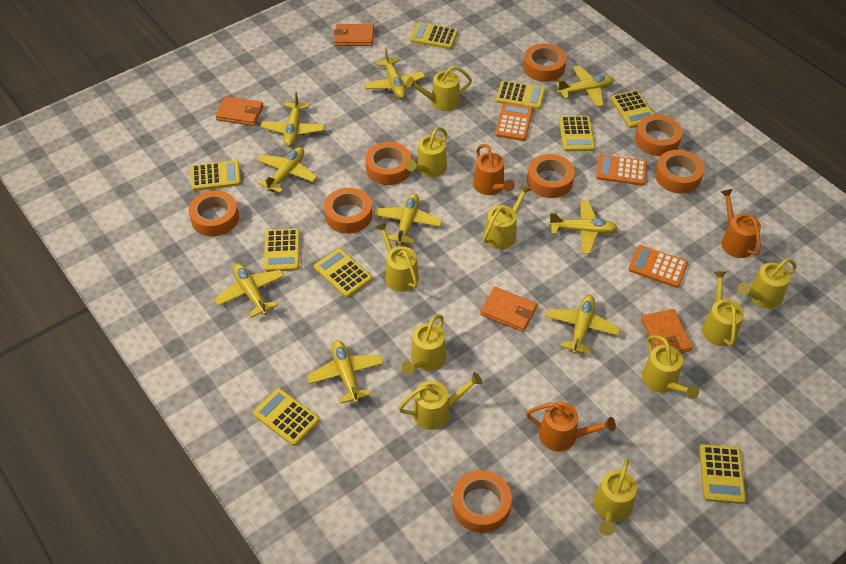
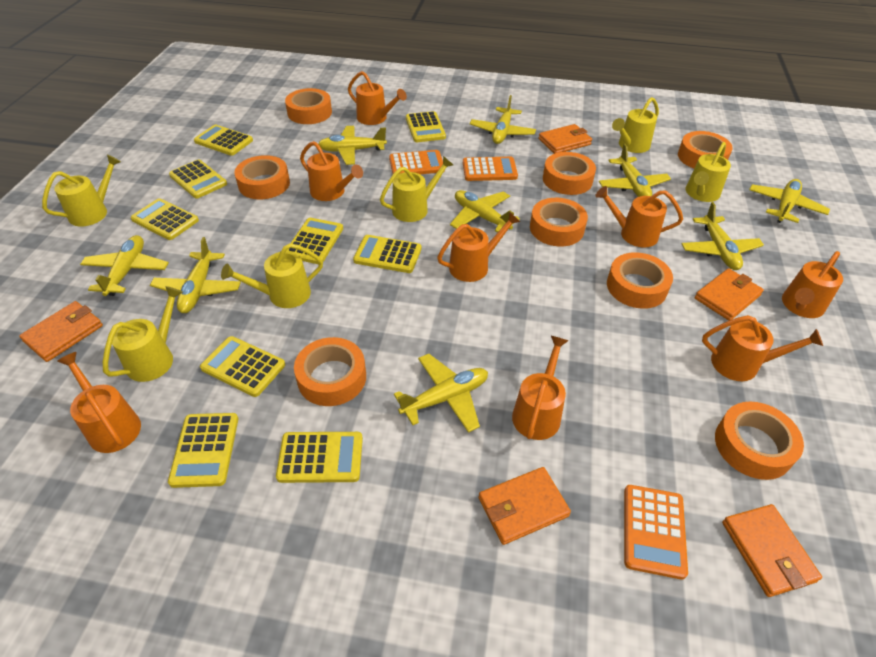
orange wallet: [215,96,264,126] [334,24,374,46] [480,287,537,332] [641,309,693,353] = 4 -> [19,301,103,362] [479,467,571,545] [539,124,592,154] [695,268,764,321] [722,504,822,597] = 5
orange watering can: [473,144,515,195] [526,402,616,452] [721,189,761,258] = 3 -> [57,352,141,453] [300,141,363,201] [348,71,407,125] [437,212,520,282] [512,336,568,440] [595,186,683,248] [702,315,823,381] [782,251,843,318] = 8
yellow watering can: [376,222,419,292] [398,372,482,430] [401,315,446,375] [405,127,447,177] [406,66,472,111] [483,184,531,249] [594,459,637,536] [642,335,699,399] [702,271,744,346] [737,259,796,308] = 10 -> [42,155,121,227] [103,286,183,382] [221,243,323,308] [380,156,453,222] [612,97,659,153] [685,142,731,202] = 6

